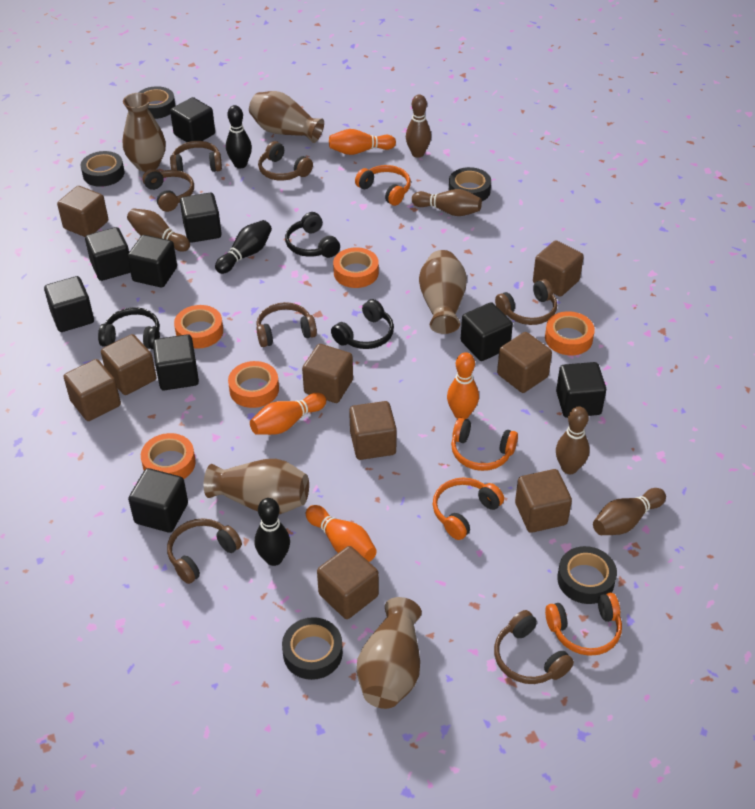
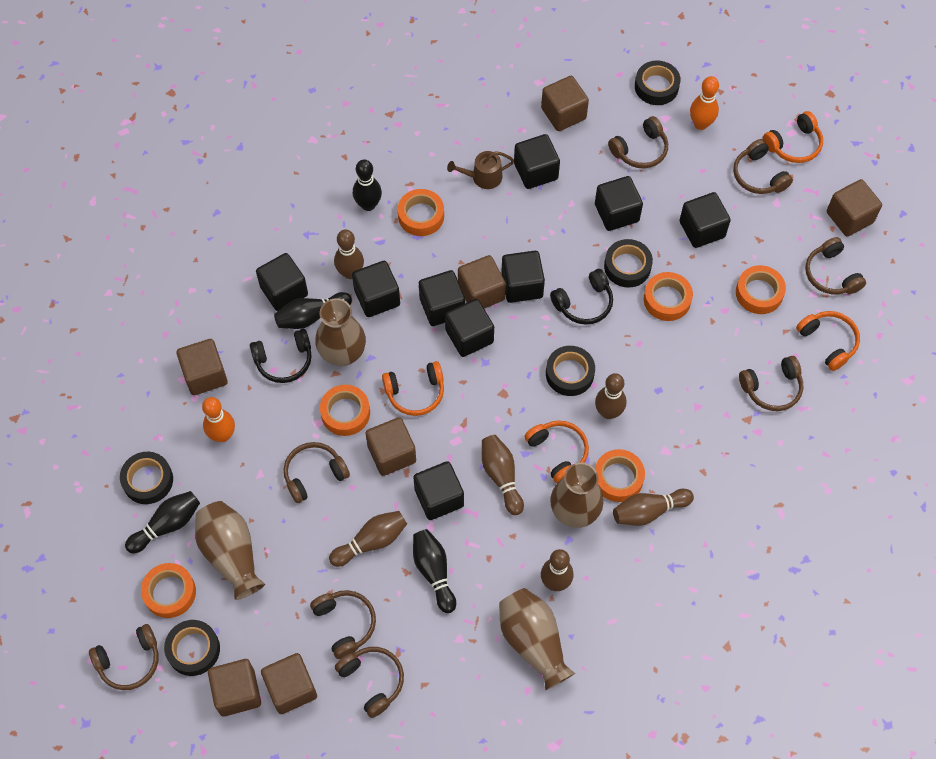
black bowling pin: [215,220,272,274] [226,105,252,169] [255,498,290,566] = 3 -> [125,491,200,554] [274,292,352,329] [353,159,382,211] [413,529,456,613] = 4
black headphones: [98,307,160,349] [285,212,340,258] [331,299,394,349] = 3 -> [250,329,312,383] [550,269,613,325] = 2
brown bowling pin: [127,208,190,252] [406,94,431,158] [412,189,482,216] [556,407,590,474] [593,488,666,535] = 5 -> [329,511,407,567] [334,229,364,279] [482,435,524,515] [541,549,574,591] [595,373,626,419] [613,489,694,526] = 6
brown cube: [57,186,108,237] [64,359,121,421] [101,334,156,395] [302,344,353,403] [317,546,379,619] [349,401,397,460] [497,332,552,393] [515,469,572,533] [533,240,584,297] = 9 -> [177,339,228,395] [208,659,261,717] [261,653,317,714] [366,417,416,476] [458,255,506,308] [541,76,589,131] [827,179,882,237] = 7
brown headphones: [142,169,194,212] [167,518,242,584] [170,141,222,172] [256,302,317,347] [258,141,313,181] [494,610,574,684] [495,279,557,325] = 7 -> [89,624,159,690] [284,442,350,503] [310,590,376,659] [335,647,404,718] [608,116,668,168] [733,139,793,194] [739,356,803,411] [805,237,866,294] = 8
brown vase: [123,93,166,172] [204,459,309,514] [249,91,324,143] [357,597,422,709] [419,250,467,334] = 5 -> [195,501,265,600] [315,298,366,366] [499,588,575,690] [550,462,603,528] = 4
brown watering can: none = 0 -> [447,151,514,189] = 1
orange bowling pin: [250,393,326,435] [306,505,377,562] [329,129,396,155] [447,352,479,419] = 4 -> [202,397,235,442] [690,76,719,130] = 2
orange tape: [141,433,196,479] [174,305,223,349] [228,361,279,408] [333,247,379,288] [545,311,595,355] = 5 -> [141,563,196,618] [320,385,370,436] [398,189,444,236] [595,449,645,502] [644,272,693,321] [736,265,786,314] = 6

